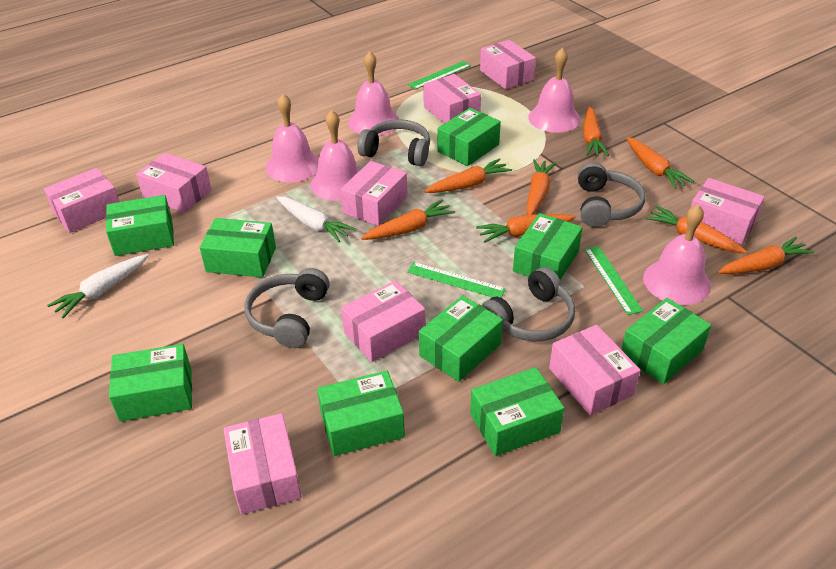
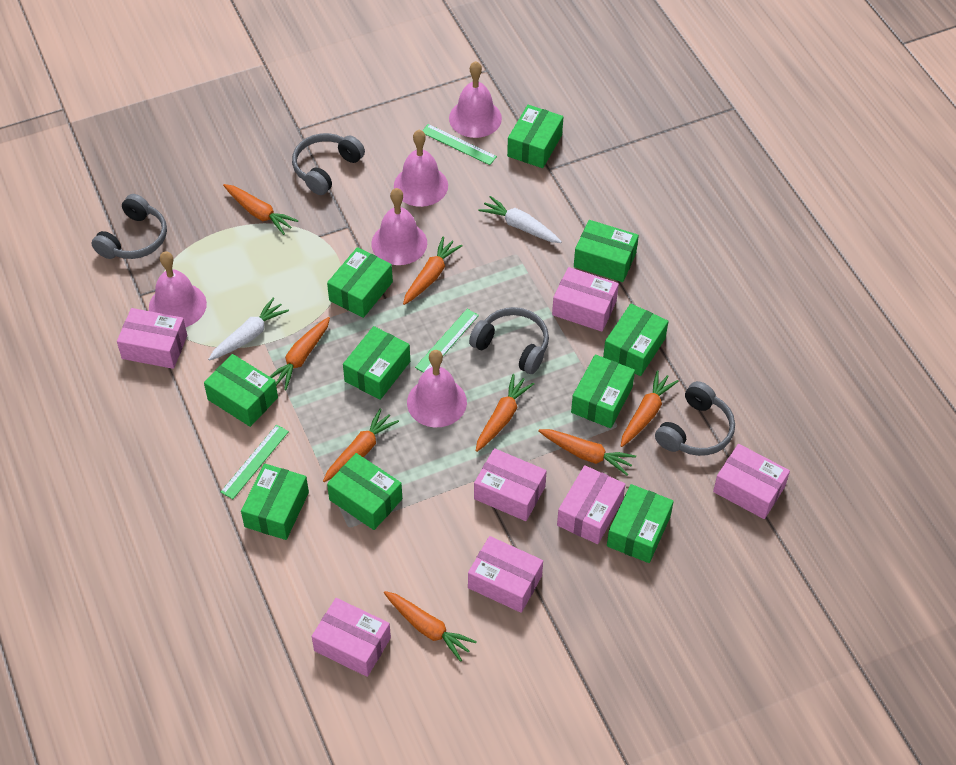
green box: [106,195,174,256] [109,344,192,422] [200,218,276,277] [317,371,405,456] [419,295,503,382] [437,108,501,166] [470,367,564,456] [513,213,583,280] [621,298,711,384] = 9 -> [204,354,278,427] [241,464,309,540] [327,247,393,318] [327,453,402,530] [343,326,410,400] [507,105,563,168] [571,355,635,428] [574,220,639,282] [603,304,668,376] [607,484,674,563] = 10
pink box: [44,168,119,233] [136,153,212,213] [223,413,302,514] [340,161,407,226] [341,280,425,362] [423,74,481,124] [480,40,536,89] [549,325,640,415] [691,178,765,244] = 9 -> [117,308,187,369] [312,598,391,677] [468,536,543,613] [474,448,547,521] [552,267,619,332] [557,465,625,544] [713,444,790,519] = 7

